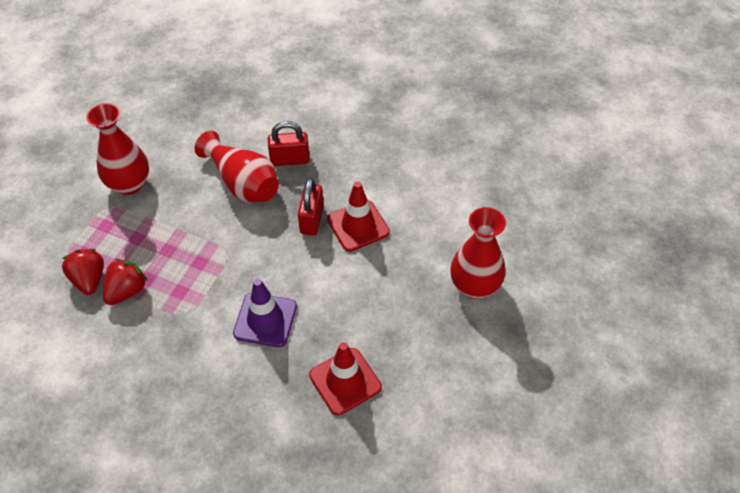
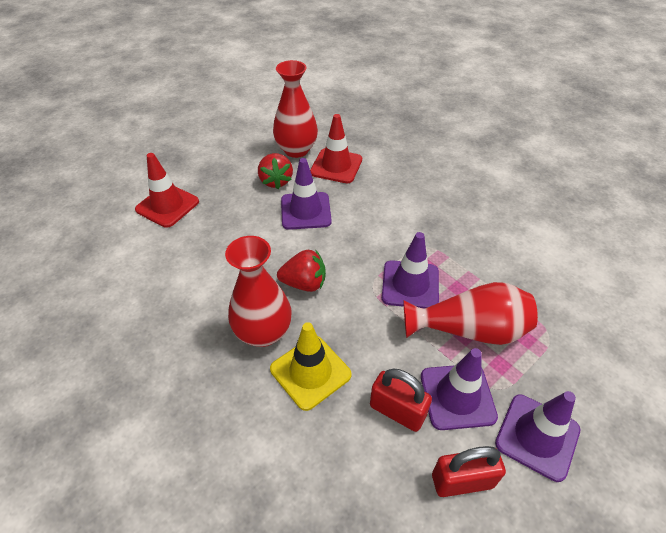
purple traffic cone: [233,279,297,347] = 1 -> [281,158,332,230] [382,232,439,308] [421,348,498,430] [495,391,580,482] = 4
yellow traffic cone: none = 0 -> [270,322,352,411] = 1

